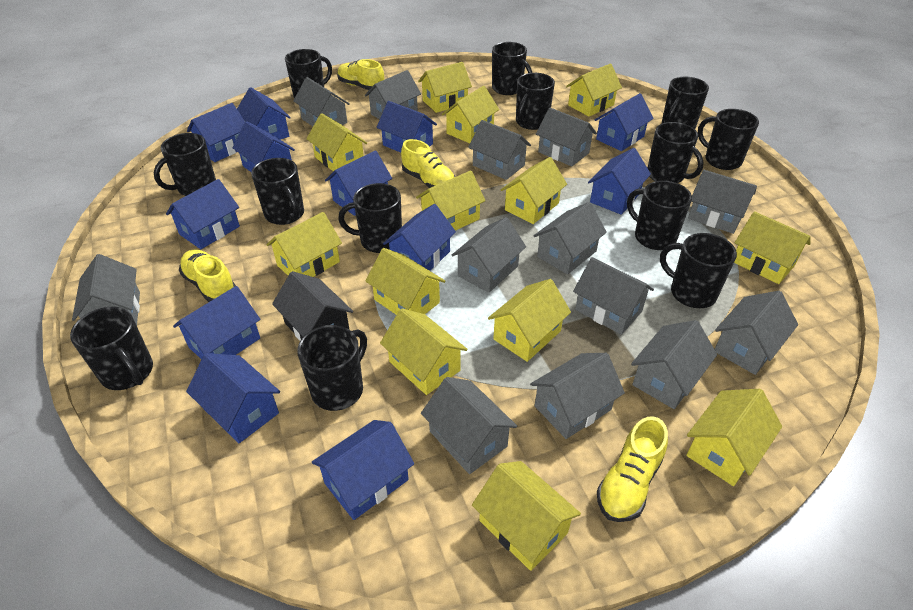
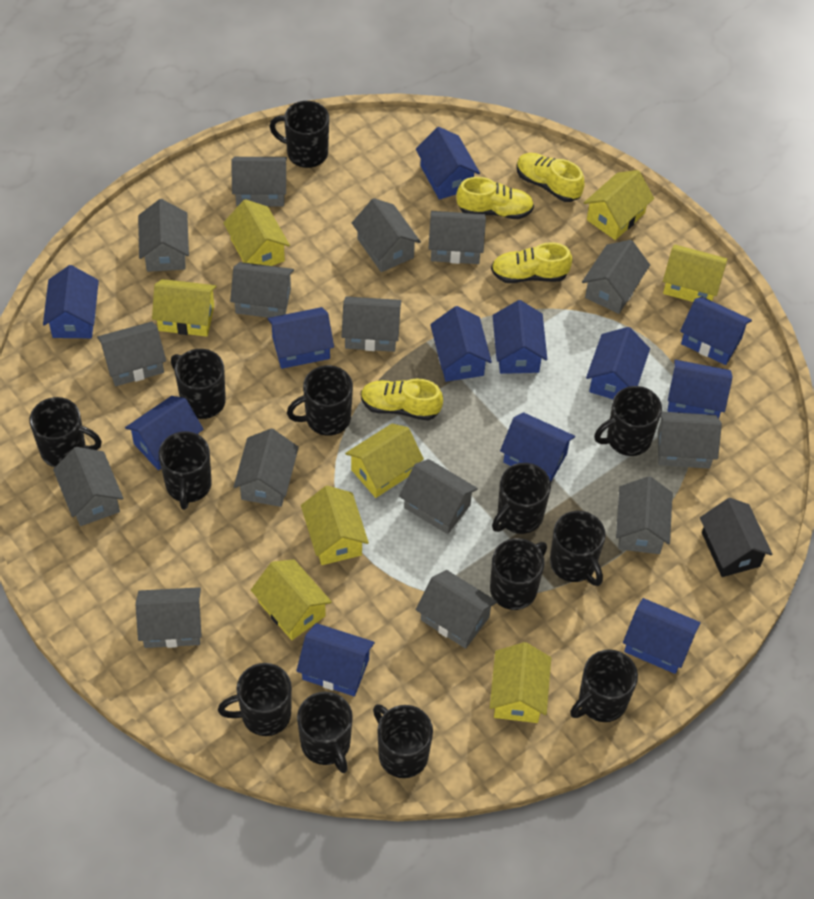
grey house: [72,254,140,325] [293,77,350,126] [365,70,421,119] [421,377,517,474] [452,217,526,293] [468,120,531,180] [530,353,625,439] [534,202,607,274] [536,108,597,167] [573,257,654,335] [631,320,717,409] [688,170,757,234] [715,291,798,375] = 13 -> [53,447,123,526] [97,322,166,386] [136,587,202,648] [138,199,189,272] [230,262,294,318] [231,157,287,206] [234,429,299,507] [342,296,401,352] [352,198,421,272] [399,459,478,534] [416,570,497,649] [428,211,486,264] [582,240,650,314] [616,476,673,554] [658,412,722,469] = 15
yellow house: [266,212,342,277] [306,113,367,172] [366,248,445,315] [380,308,468,395] [416,171,485,231] [418,62,472,113] [442,86,499,143] [472,461,581,571] [488,279,571,362] [501,157,567,224] [566,63,622,117] [686,389,782,486] [734,211,811,284] = 13 -> [152,279,217,337] [223,199,290,266] [251,559,332,640] [301,486,369,565] [345,424,424,498] [490,642,551,723] [584,170,654,240] [663,244,727,302] = 8

